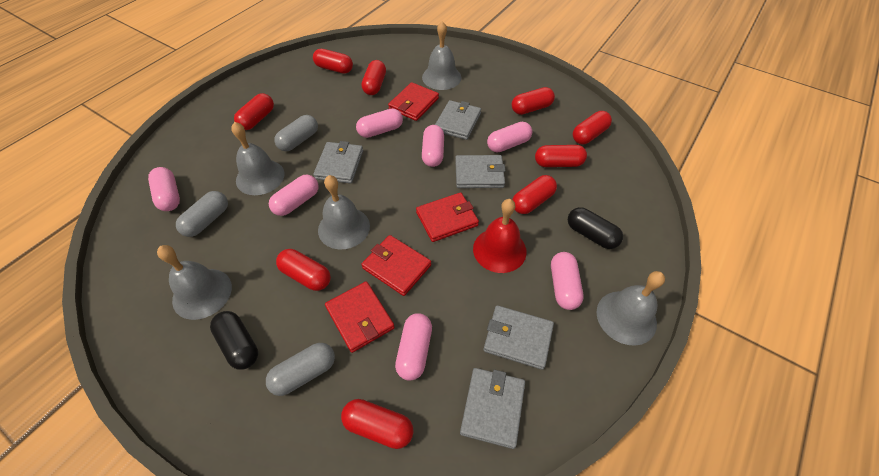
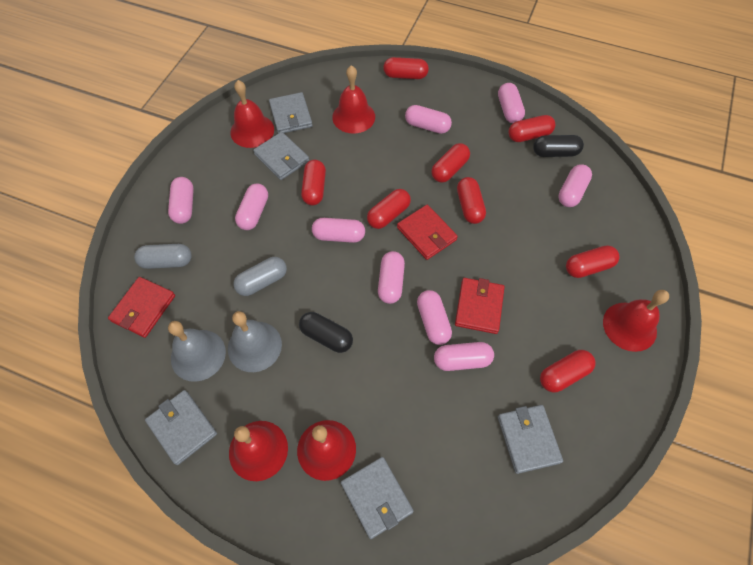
grey bell: [157,245,232,320] [231,122,285,195] [318,175,370,249] [422,21,462,90] [596,271,665,346] = 5 -> [168,321,226,382] [228,311,282,372] = 2
grey capsule: [176,191,228,237] [266,343,335,396] [274,115,318,151] = 3 -> [134,244,192,269] [233,257,287,296] = 2
pink capsule: [148,167,180,211] [269,175,319,216] [356,108,403,138] [395,313,432,381] [422,125,444,167] [487,122,532,153] [551,252,583,310] = 7 -> [168,177,194,224] [235,184,268,230] [312,218,365,243] [378,251,405,304] [405,105,452,134] [417,290,452,345] [434,342,494,371] [498,83,525,123] [558,164,592,207] = 9
red bell: [473,199,527,273] = 1 -> [229,421,288,481] [230,80,274,148] [297,420,356,481] [332,65,375,133] [603,290,669,352] = 5
red capsule: [234,93,274,130] [276,249,331,291] [313,49,353,74] [341,399,414,449] [361,60,386,95] [512,87,555,115] [512,175,557,214] [535,145,587,167] [573,111,612,144] = 9 -> [301,160,326,205] [367,189,411,229] [383,57,429,79] [431,143,470,183] [457,177,486,224] [508,115,555,142] [540,350,595,392] [566,245,619,278] = 8
red wallet: [325,281,395,353] [361,235,431,296] [388,82,439,121] [416,192,479,242] = 4 -> [108,277,175,338] [397,205,458,260] [455,278,505,334] = 3

